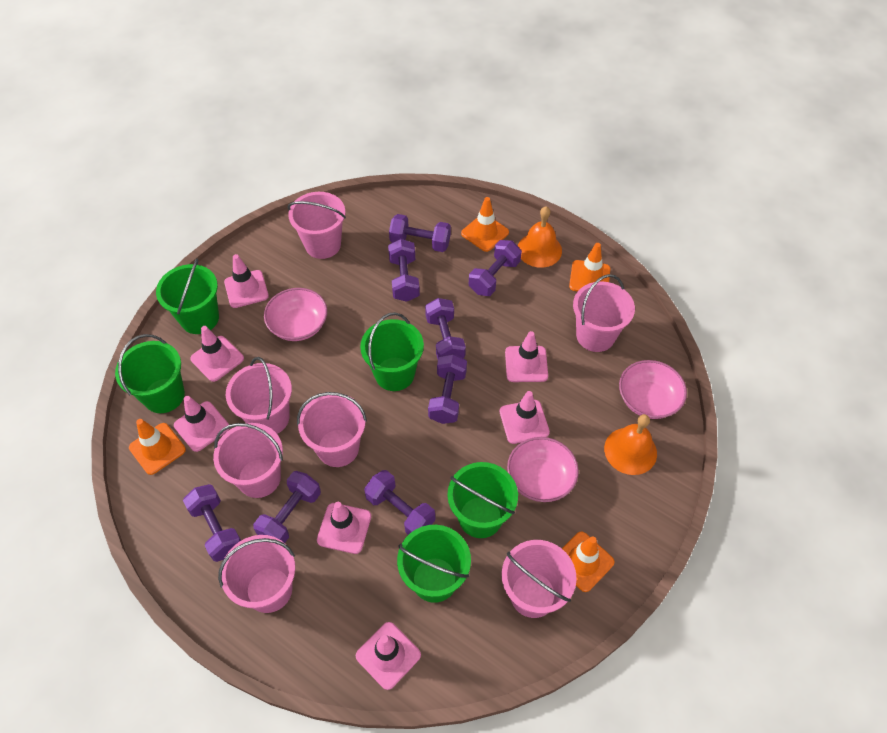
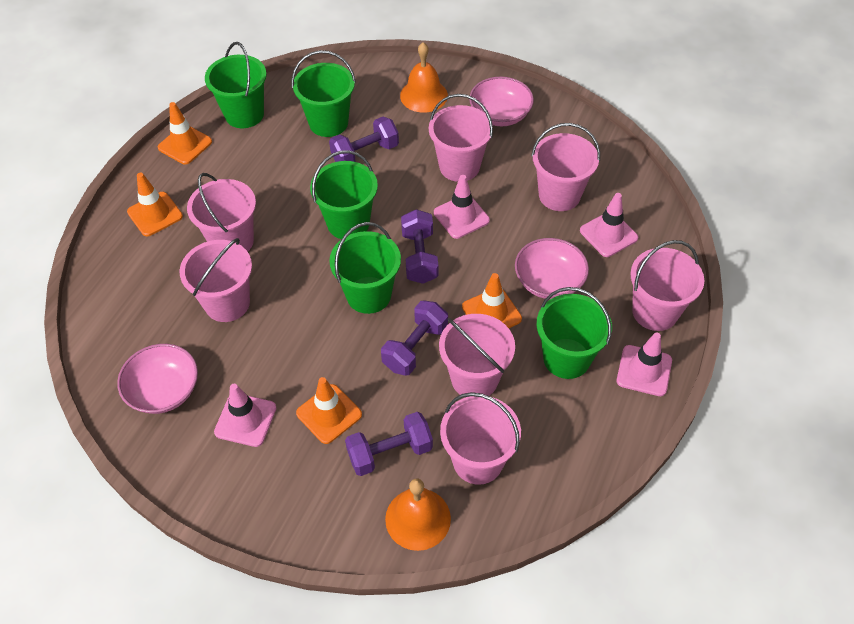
pink traffic cone: [174,396,230,452] [190,326,244,382] [224,254,269,308] [317,502,371,554] [356,622,421,690] [500,391,550,444] [505,331,548,382] = 7 -> [214,384,276,447] [434,175,490,239] [580,193,638,257] [617,332,672,396] = 4
purple dumbbell: [183,484,241,562] [253,471,321,543] [364,470,435,535] [388,239,420,302] [389,214,451,252] [425,298,466,359] [428,354,467,424] [469,240,522,296] = 8 -> [329,117,399,162] [345,412,433,476] [381,300,448,376] [401,209,438,284] = 4

